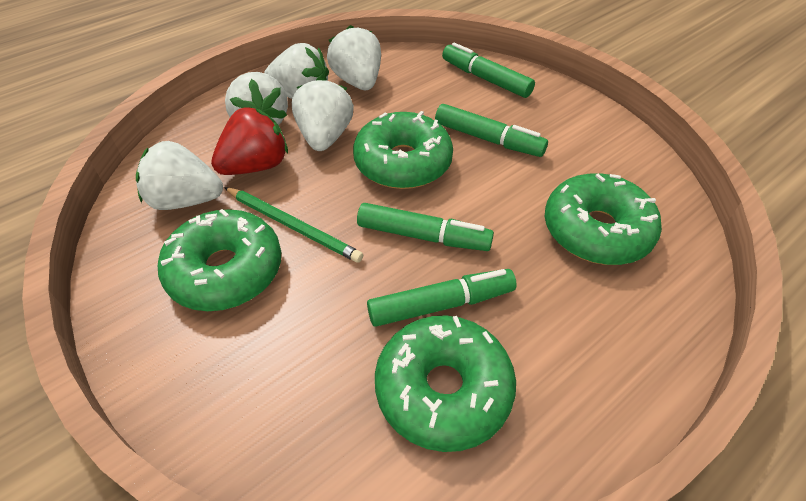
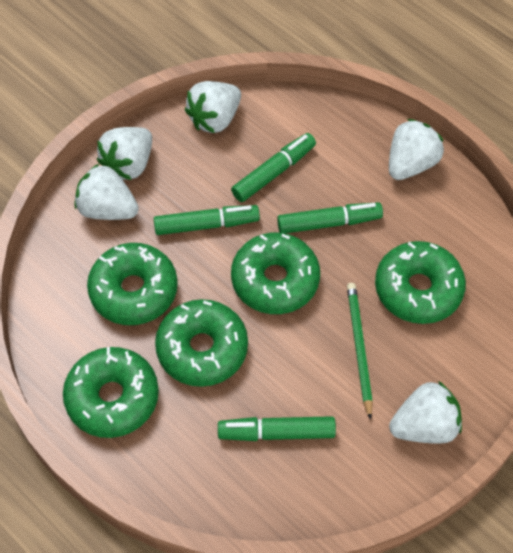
green donut: [158,209,281,311] [353,111,453,189] [375,315,516,452] [545,173,662,265] = 4 -> [63,347,159,438] [87,243,178,325] [155,299,248,387] [231,233,320,314] [375,241,466,324] = 5
red strawberry: [211,107,288,175] = 1 -> none = 0

